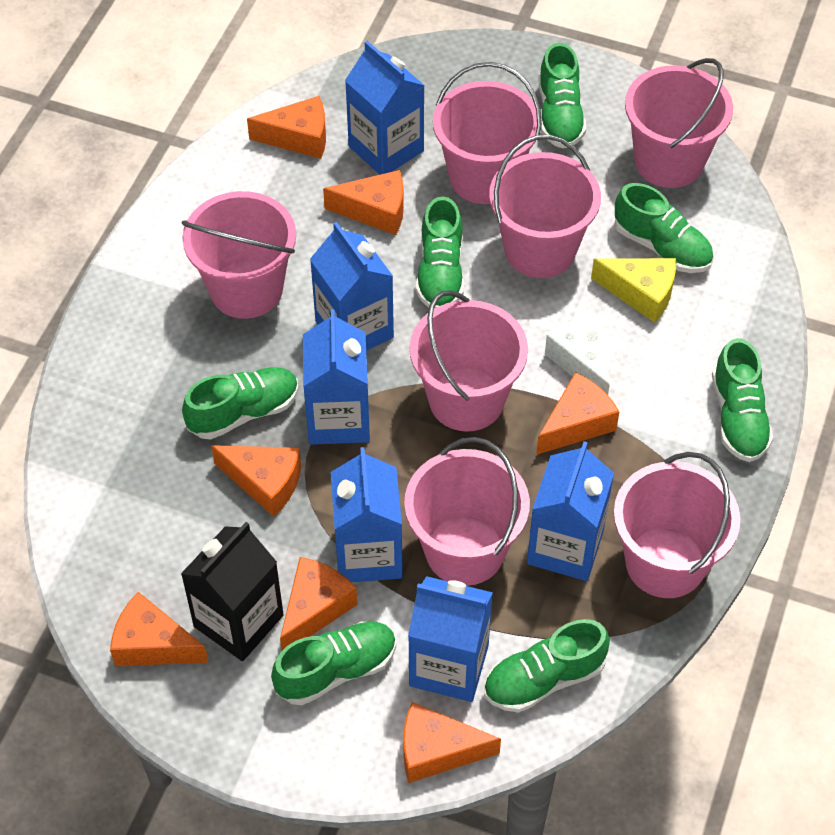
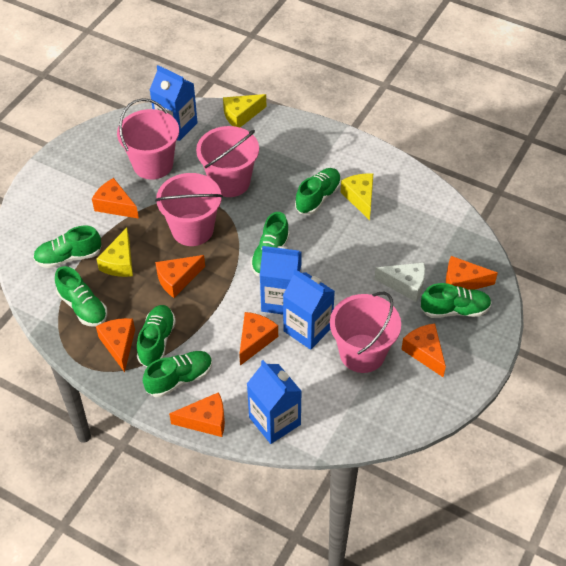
black carton: [181,522,284,661] = 1 -> none = 0
blue carton: [303,309,370,445] [310,222,394,351] [331,447,403,582] [345,41,425,175] [408,576,493,702] [527,441,614,581] = 6 -> [150,65,198,141] [247,360,302,444] [260,246,302,314] [283,269,335,350] = 4
pink bucket: [181,191,296,319] [404,437,530,586] [410,291,528,432] [433,62,542,204] [489,135,601,278] [614,452,740,598] [625,58,733,188] = 7 -> [117,98,179,180] [155,173,223,246] [196,126,259,197] [330,292,401,373] = 4
yellow cheese: [591,258,676,323] = 1 -> [96,228,133,277] [223,94,266,127] [341,173,373,220] = 3

